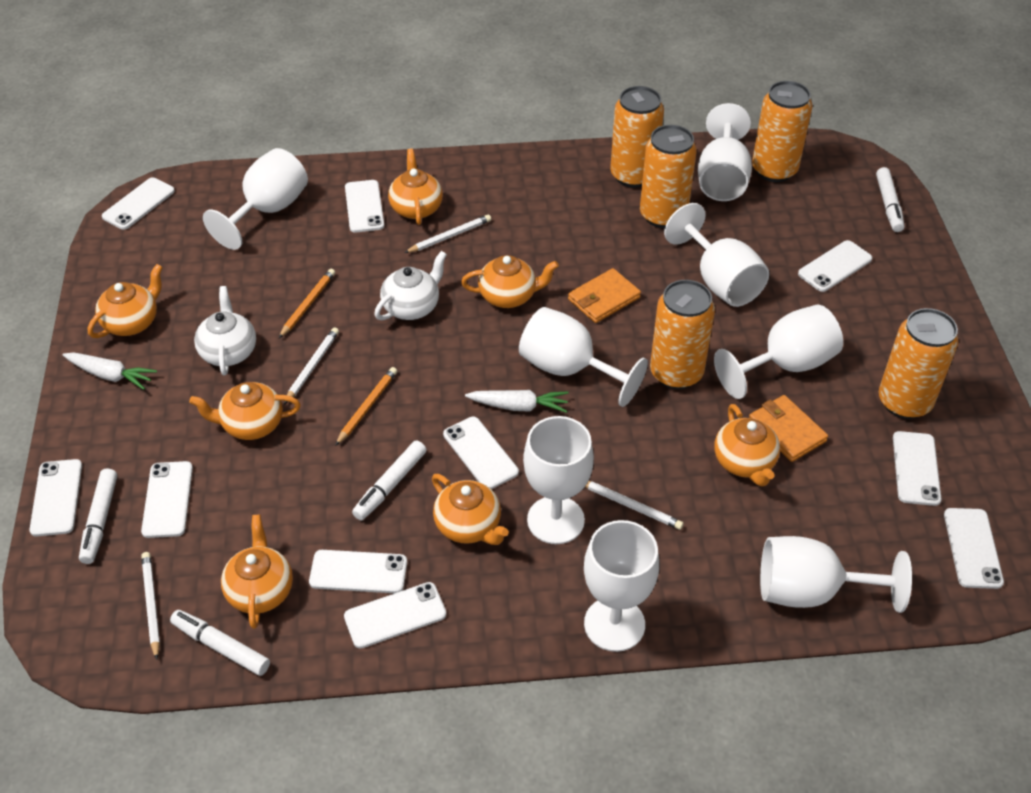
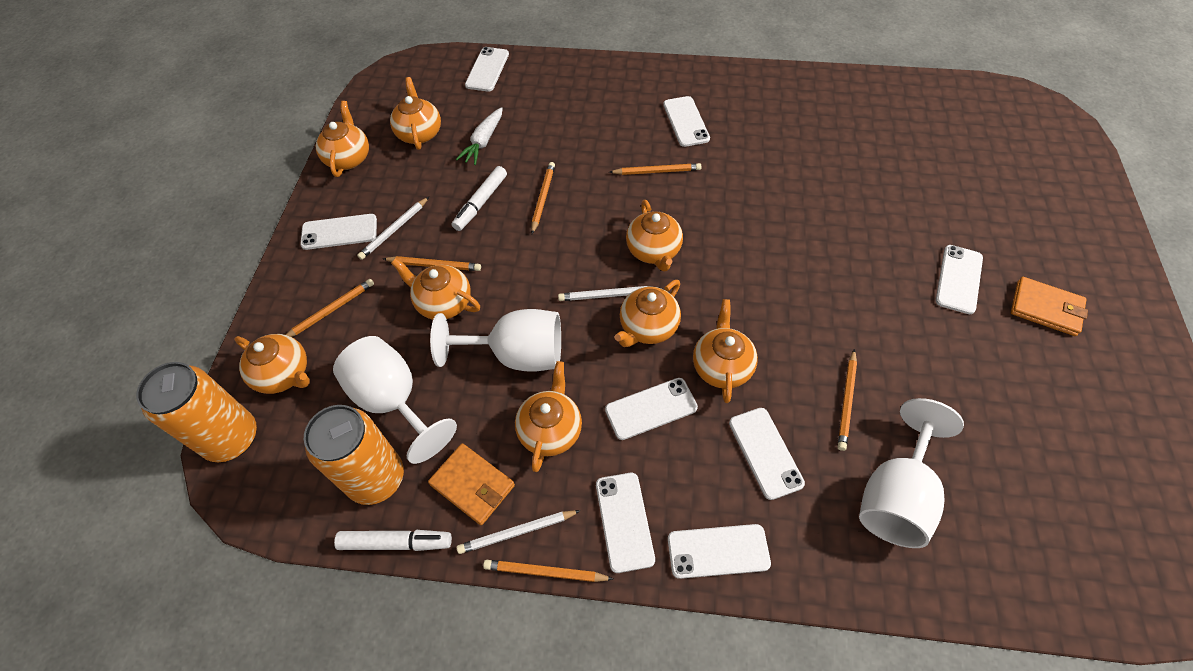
orange can: [610,86,664,188] [640,125,697,228] [650,280,715,389] [752,81,813,182] [879,308,959,419] = 5 -> [136,362,257,462] [304,405,404,505] = 2
orange pencil: [279,269,335,338] [335,367,397,446] = 2 -> [286,279,374,337] [383,256,481,271] [483,560,613,582] [531,162,555,234] [609,163,701,175] [838,349,857,451] = 6
orange teapot: [88,264,163,338] [189,382,301,440] [221,515,293,629] [388,149,443,225] [432,474,509,545] [461,255,559,308] [714,404,780,487] = 7 -> [234,334,310,394] [316,101,369,177] [390,77,441,150] [391,258,480,320] [515,361,582,472] [614,280,681,347] [626,200,683,272] [693,299,758,403] = 8
white carrot: [63,352,157,390] [465,390,568,413] = 2 -> [456,107,503,165] = 1
white goblet: [203,148,308,250] [519,307,648,407] [523,416,594,544] [584,520,659,652] [664,203,769,307] [698,103,752,201] [714,305,843,399] [760,536,912,613] = 8 -> [333,336,457,464] [430,309,561,372] [859,398,964,548] = 3
white marker: [79,468,117,564] [170,610,270,676] [352,441,427,520] [876,167,904,232] = 4 -> [334,530,452,551] [452,166,507,231] = 2
white pencil: [141,552,160,660] [284,327,339,404] [404,214,491,253] [585,481,684,530] = 4 -> [357,197,429,260] [457,510,581,554] [558,286,662,301] = 3
white phone: [29,459,82,537] [102,177,175,230] [141,461,193,538] [309,550,407,593] [344,582,446,649] [345,180,384,233] [443,416,519,489] [798,240,872,292] [893,431,941,506] [944,508,1004,589] = 10 -> [300,214,377,250] [465,47,509,92] [596,473,655,573] [605,378,698,440] [663,96,710,147] [668,524,771,579] [729,408,805,500] [936,245,983,314] = 8
white teapot: [194,286,256,376] [374,251,447,320] = 2 -> none = 0

